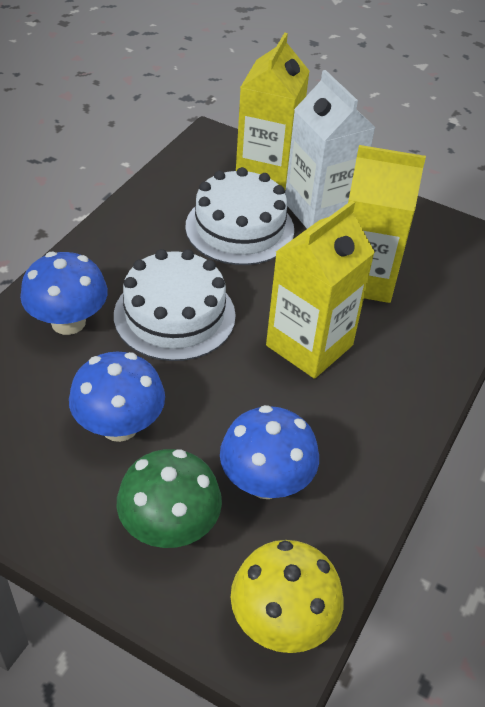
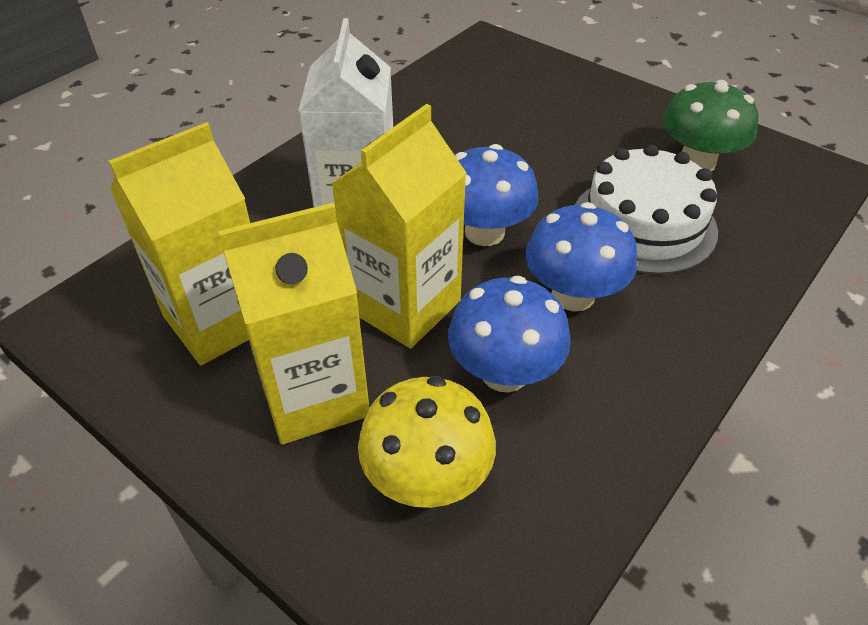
white cake: [114,249,236,361] [185,167,294,265] = 2 -> [575,144,718,275] = 1

